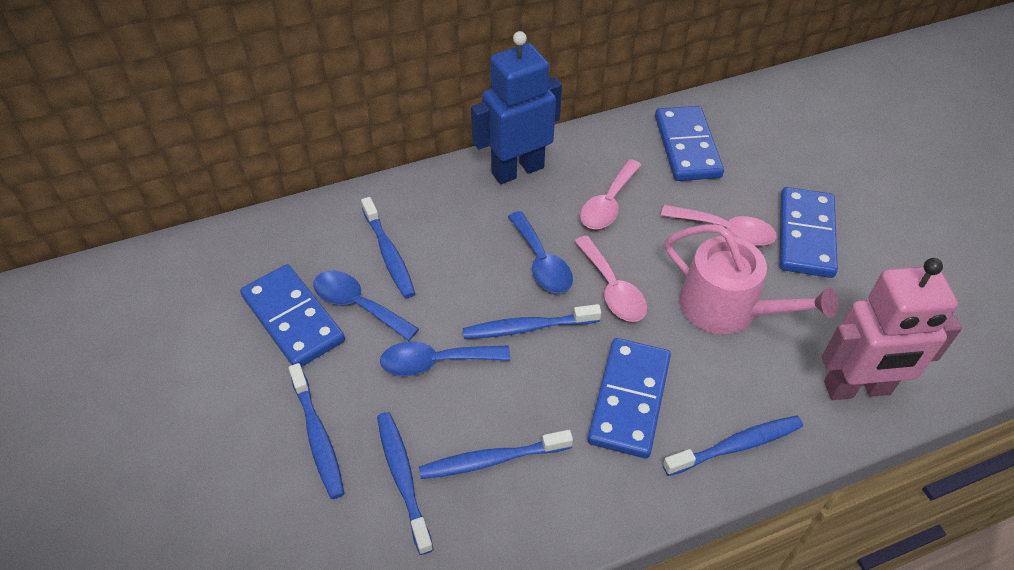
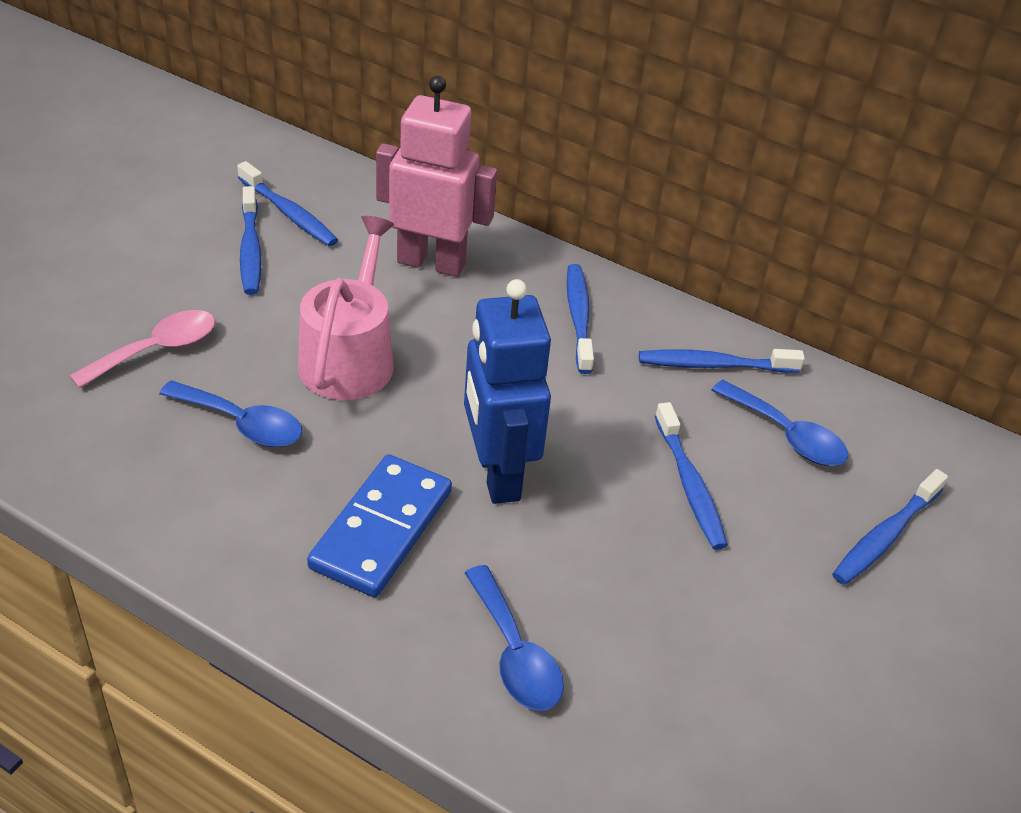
blue domino: [240,264,345,367] [588,338,671,458] [655,106,724,181] [780,187,838,278] = 4 -> [307,454,452,597] = 1
pink spoon: [574,236,647,322] [580,159,641,229] [661,205,777,246] = 3 -> [69,310,215,389] = 1

